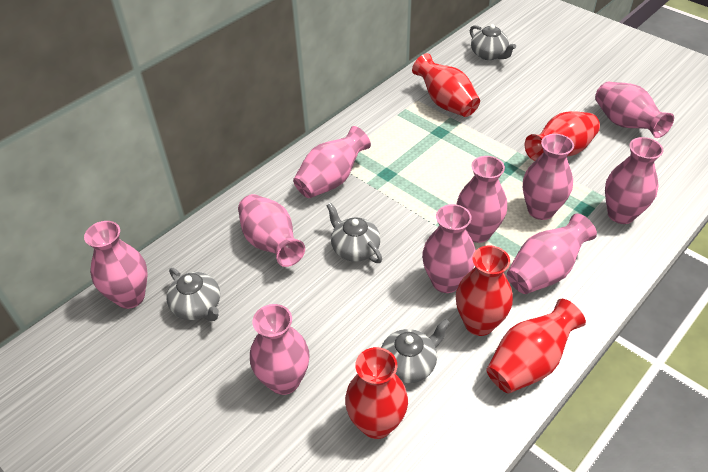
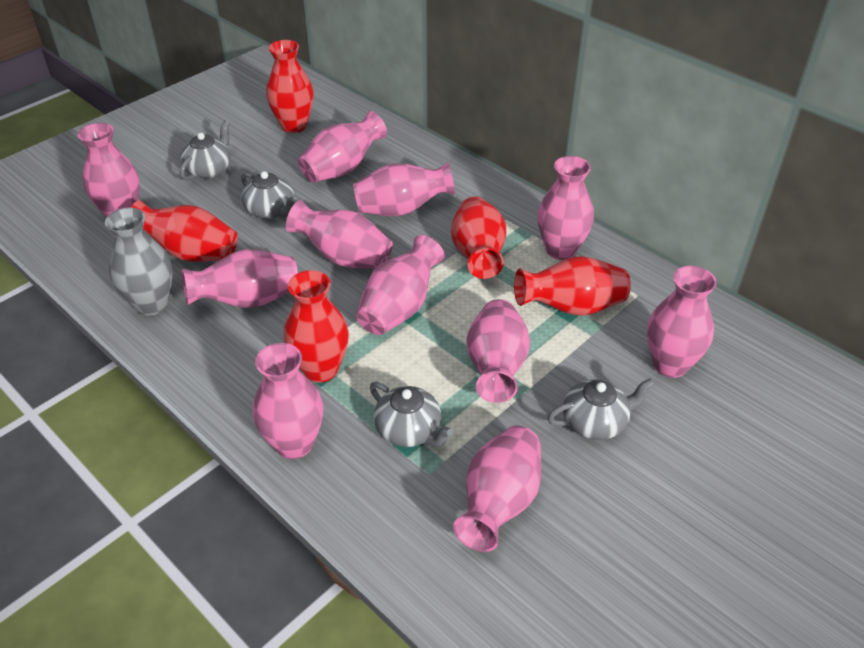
grey vase: none = 0 -> [105,207,173,316] = 1
pink vase: [84,221,147,309] [238,194,305,267] [250,304,310,395] [293,126,371,198] [422,204,476,293] [457,156,507,243] [507,214,597,294] [523,134,574,220] [595,82,674,138] [605,137,663,224] = 10 -> [77,123,140,218] [182,249,298,308] [252,343,323,459] [286,200,393,269] [298,111,387,183] [353,162,455,216] [356,235,445,335] [453,426,541,552] [466,299,530,403] [537,156,594,260] [647,266,717,378] = 11

